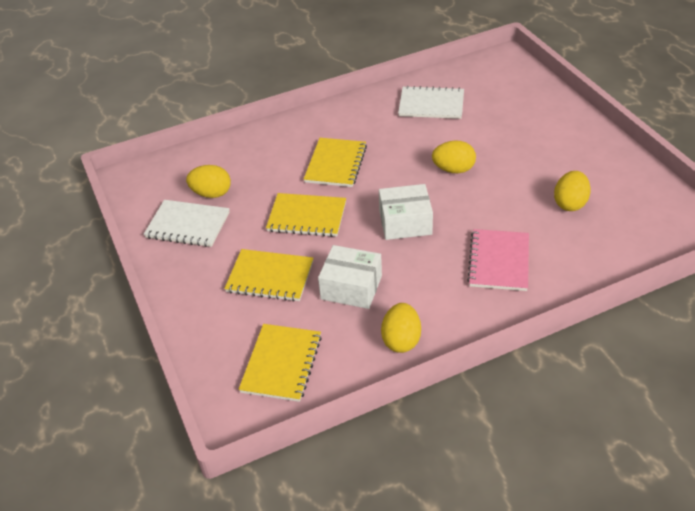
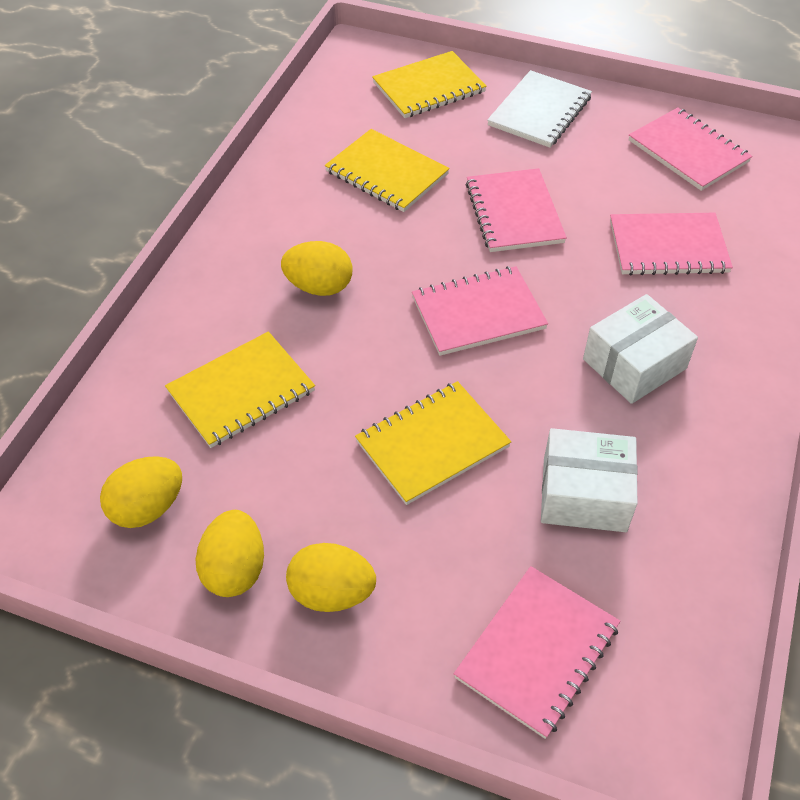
pink notebook: [467,229,529,291] = 1 -> [412,266,548,356] [454,566,620,739] [466,168,567,252] [610,213,733,275] [629,107,752,191] = 5
white notebook: [144,200,230,247] [398,86,464,119] = 2 -> [487,70,592,148] = 1

